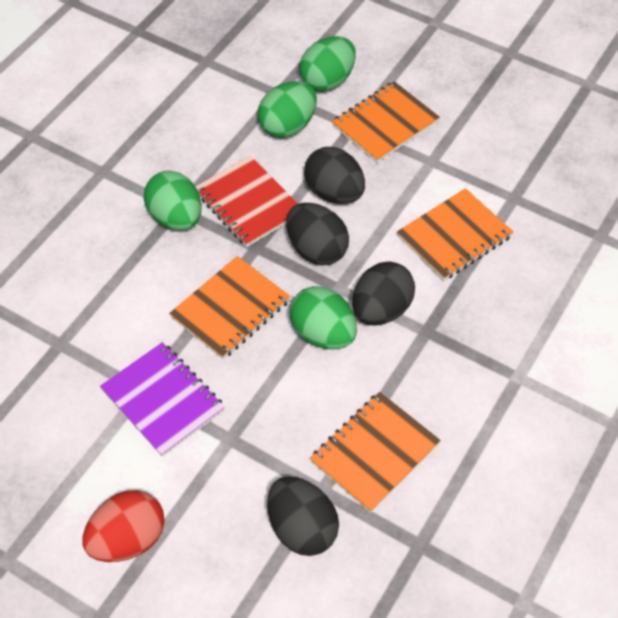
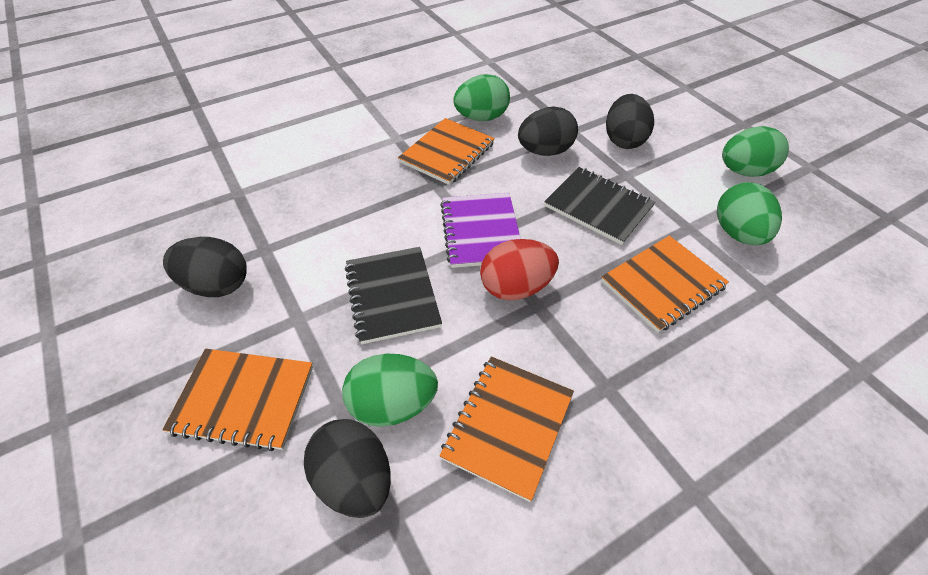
black notebook: none = 0 -> [345,247,442,344] [544,167,656,245] = 2
red notebook: [195,155,298,247] = 1 -> none = 0

